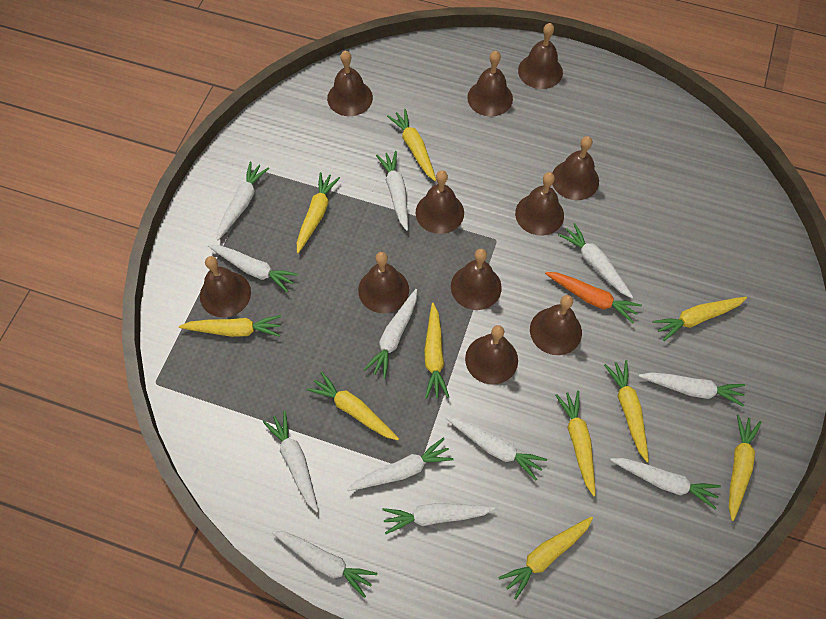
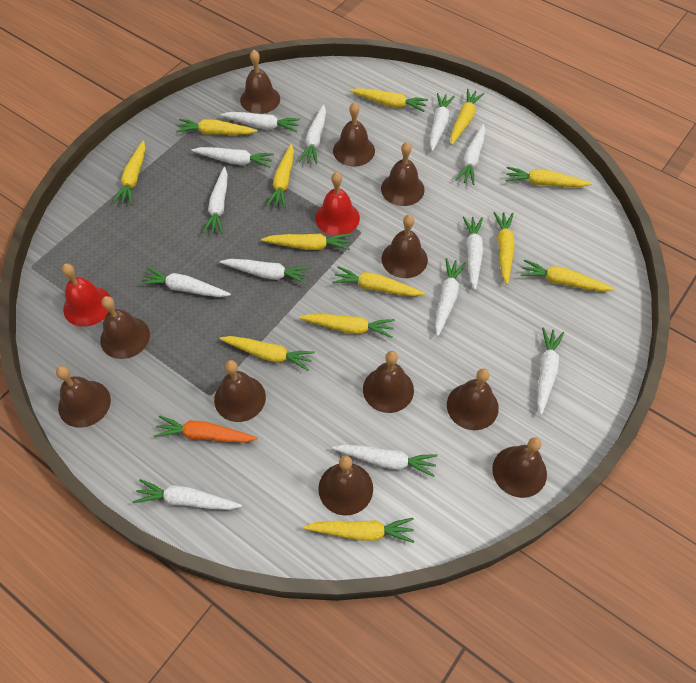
red bell: none = 0 -> [62,263,110,327] [315,172,360,236] = 2
white carrot: [208,245,298,293] [217,162,269,240] [263,411,318,513] [272,531,377,598] [347,438,454,491] [364,289,417,379] [376,151,408,231] [382,503,495,534] [446,417,547,481] [558,223,633,298] [610,458,721,509] [638,372,745,407] = 12 -> [133,479,242,510] [140,267,231,297] [192,147,274,168] [202,167,228,234] [220,259,311,284] [221,112,300,132] [298,104,326,164] [332,444,438,477] [430,93,455,151] [435,258,466,336] [455,124,486,185] [463,216,483,290] [537,328,564,415] = 13
yellow carrot: [179,315,281,337] [297,172,340,253] [307,371,399,440] [387,109,436,181] [424,303,449,399] [498,516,593,599] [556,391,596,496] [604,360,649,462] [653,297,747,341] [729,414,762,521] = 10 -> [112,140,145,205] [176,119,257,135] [219,336,315,371] [261,233,351,250] [266,144,294,208] [299,314,395,338] [303,518,414,543] [332,266,425,296] [350,88,428,112] [450,89,484,145] [493,212,515,285] [506,167,592,187] [521,259,614,291] = 13

